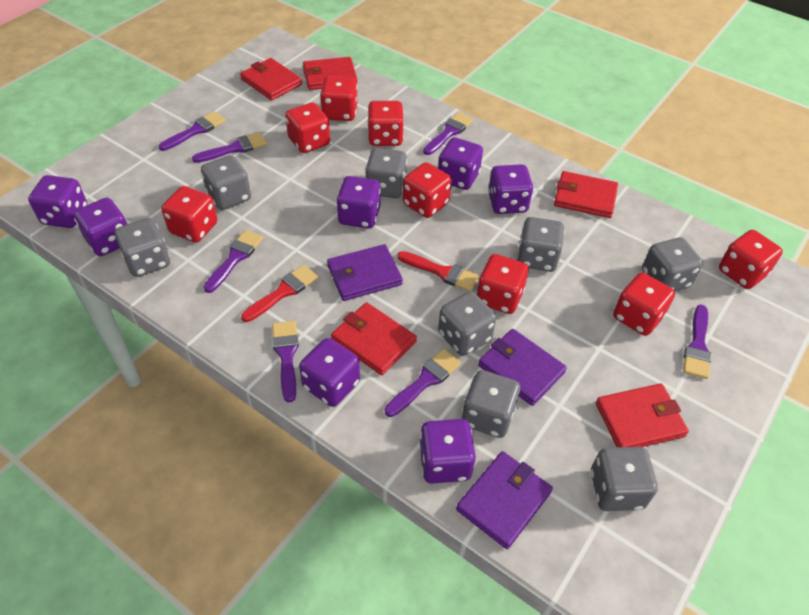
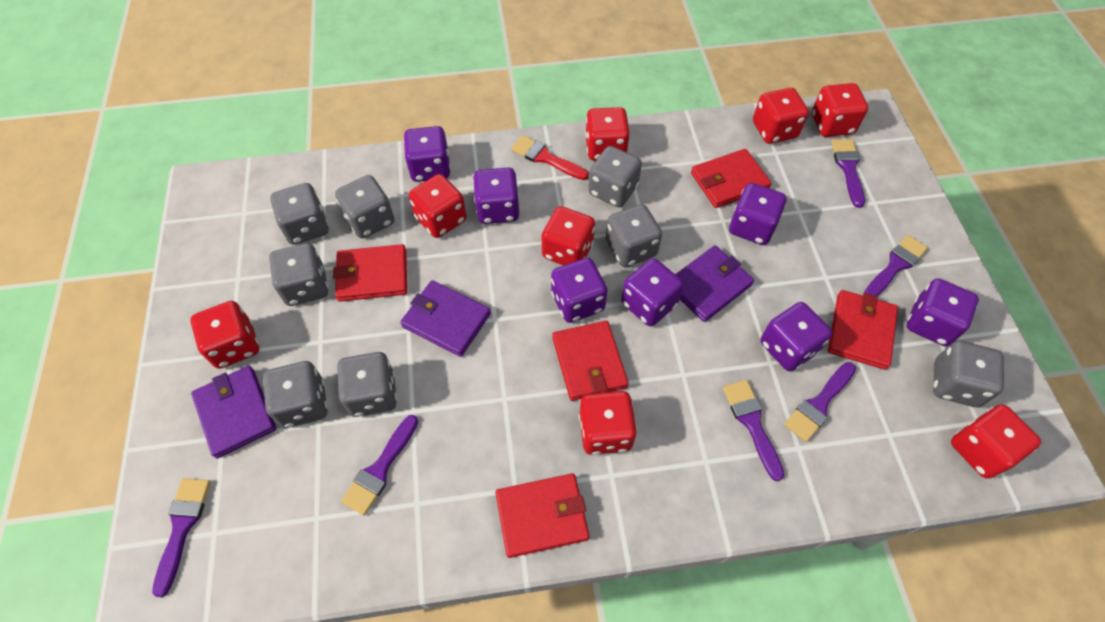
purple brush: [158,111,226,151] [192,132,267,163] [204,230,263,293] [272,321,299,402] [385,349,461,417] [423,112,474,155] [683,305,712,379] = 7 -> [152,478,210,597] [341,415,418,515] [723,380,784,481] [784,362,856,442] [831,139,865,208] [864,235,928,296] = 6
red brush: [241,265,318,322] [398,251,479,291] = 2 -> [511,135,589,180] = 1

